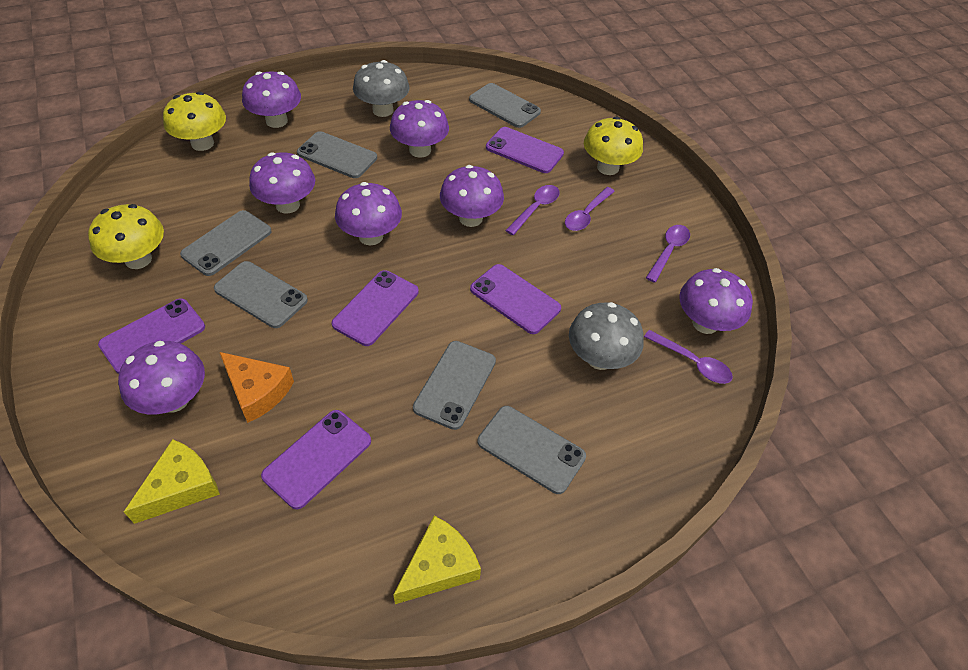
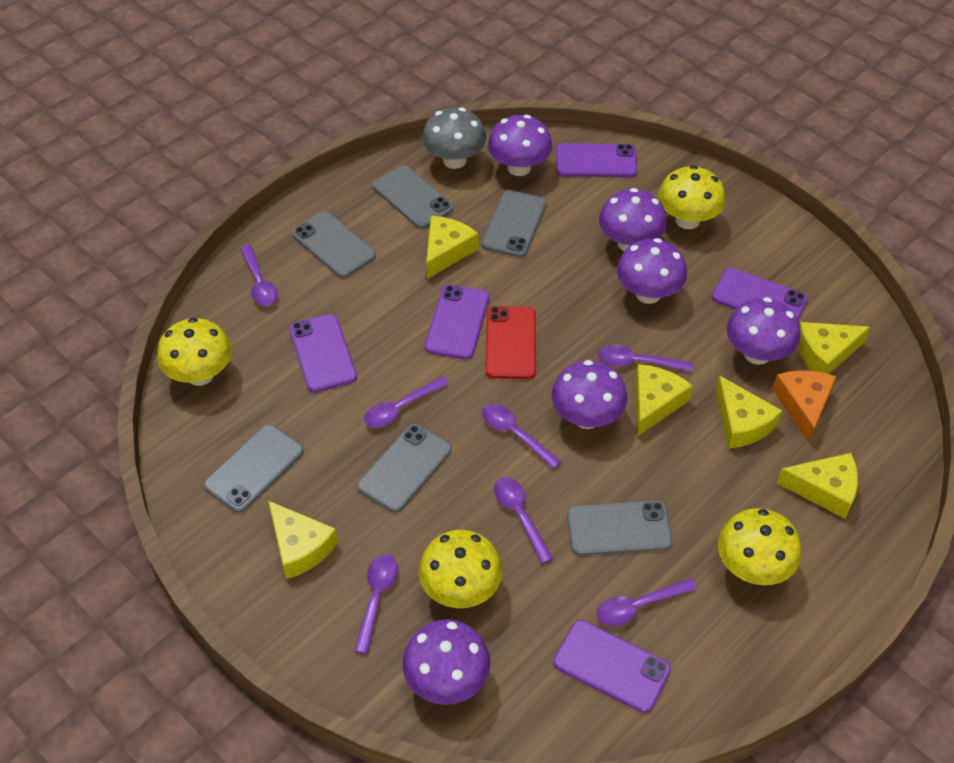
grey mushroom: [353,60,409,117] [569,302,644,370] = 2 -> [422,108,486,169] = 1
purple mushroom: [118,341,205,414] [242,71,301,128] [249,152,315,214] [335,182,402,245] [390,100,449,158] [440,165,504,227] [679,268,753,334] = 7 -> [402,619,491,705] [488,115,552,176] [551,360,628,429] [599,188,667,251] [617,238,687,304] [727,297,800,365] = 6
purple spoon: [505,185,560,235] [565,187,615,231] [644,330,733,384] [646,225,690,283] = 4 -> [240,245,278,306] [354,554,398,654] [364,376,449,428] [482,404,562,469] [494,477,553,564] [597,578,697,626] [598,345,693,372] = 7
red phone: none = 0 -> [485,306,536,379] = 1
yellow cheese: [124,439,220,524] [393,516,481,604] = 2 -> [268,501,338,579] [426,216,478,279] [635,364,693,437] [715,375,782,449] [777,453,858,519] [797,322,870,374] = 6
yellow mushroom: [88,204,164,269] [163,92,226,151] [584,117,643,175] = 3 -> [157,318,232,386] [419,530,503,608] [658,165,725,229] [718,508,801,585] = 4

